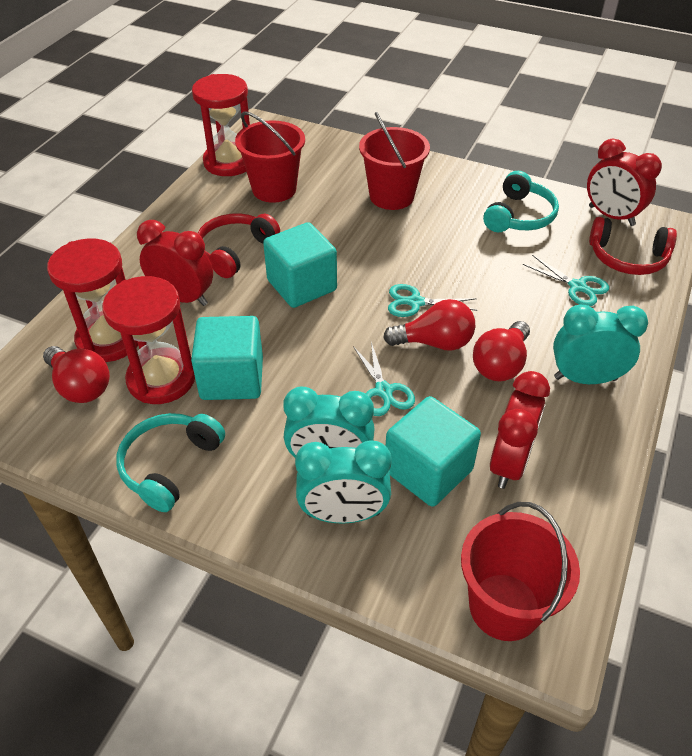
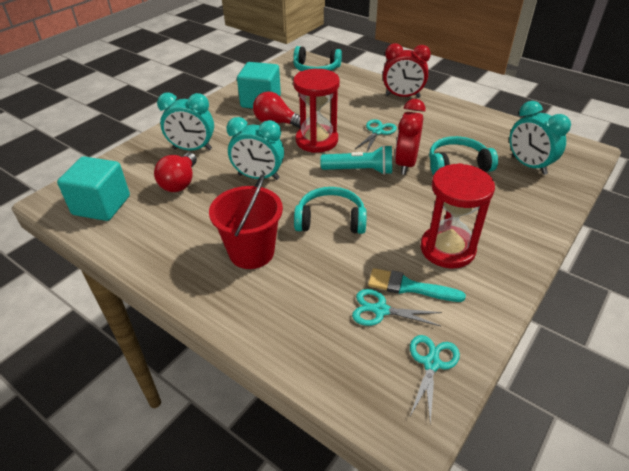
red bucket: [235,111,305,203] [359,112,430,210] [461,502,580,641] = 3 -> [209,174,283,269] = 1
red clock: [137,220,213,306] [490,371,550,489] [587,139,662,226] = 3 -> [383,43,431,98] [395,99,426,175] = 2
red headphones: [198,213,280,278] [589,217,677,275] = 2 -> none = 0
red hourglass: [47,238,138,362] [102,276,195,404] [192,74,250,176] = 3 -> [293,69,340,153] [420,163,495,268] = 2
red light bulb: [43,346,110,403] [383,299,475,351] [473,321,530,382] = 3 -> [154,152,197,192] [253,91,300,128] = 2
turquoise brush: none = 0 -> [368,268,466,302] = 1
turquoise cube: [191,316,263,400] [263,222,337,308] [386,396,481,507] = 3 -> [57,156,130,221] [237,62,281,108] = 2
turquoise flashlight: none = 0 -> [320,145,392,175] = 1
turquoise headphones: [116,413,225,512] [483,171,559,232] = 2 -> [293,46,342,71] [294,187,367,234] [429,136,498,176] = 3

